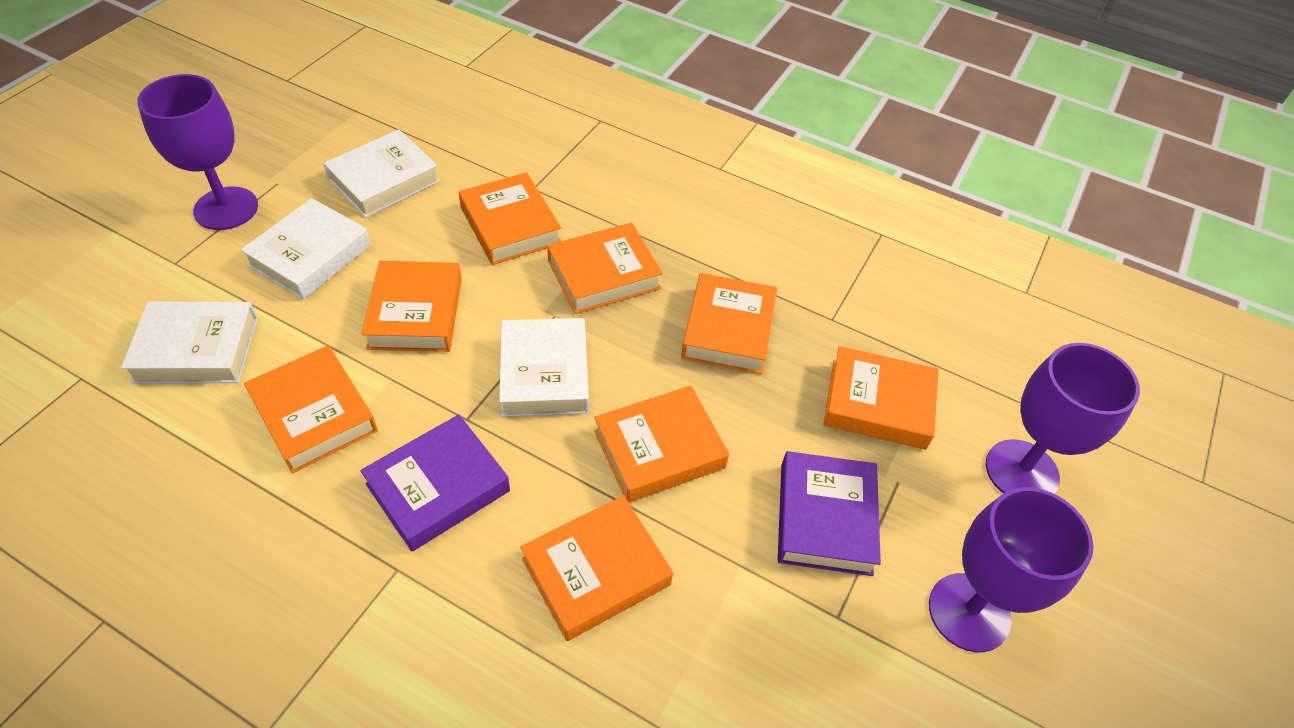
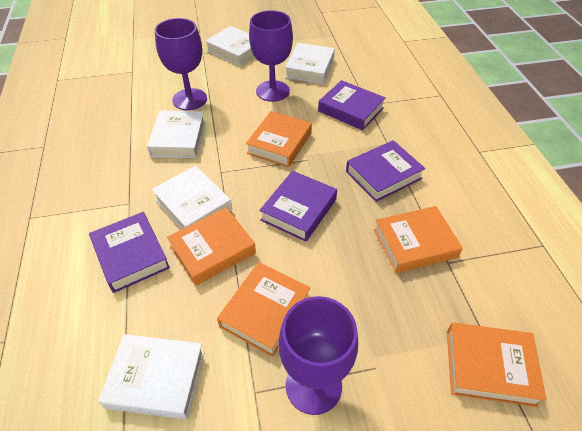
orange book: [244,345,378,474] [362,261,462,352] [459,172,561,265] [520,495,673,641] [547,223,663,314] [594,386,729,503] [681,273,777,374] [823,346,939,450] = 8 -> [167,208,256,286] [217,262,311,357] [246,111,312,167] [374,206,463,273] [447,323,547,407] = 5
purple book: [360,414,510,552] [778,451,881,576] = 2 -> [89,212,170,293] [259,171,337,242] [318,80,386,130] [346,140,425,202] = 4
white book: [121,302,258,384] [241,198,371,300] [323,129,440,218] [499,318,589,417] = 4 -> [98,334,205,420] [147,110,206,158] [152,166,232,229] [205,26,254,66] [285,43,335,84] = 5

